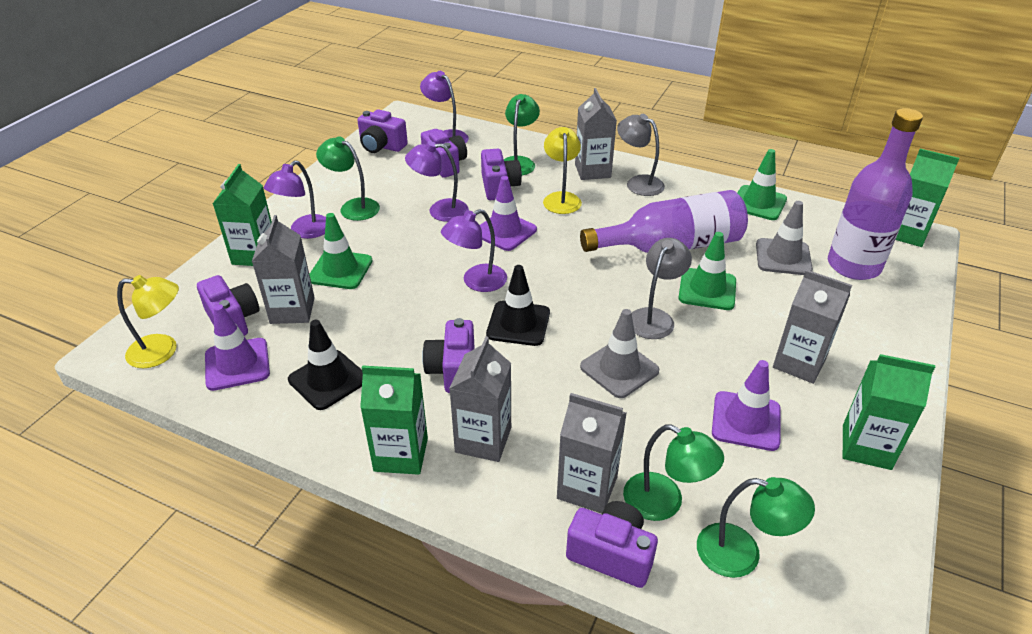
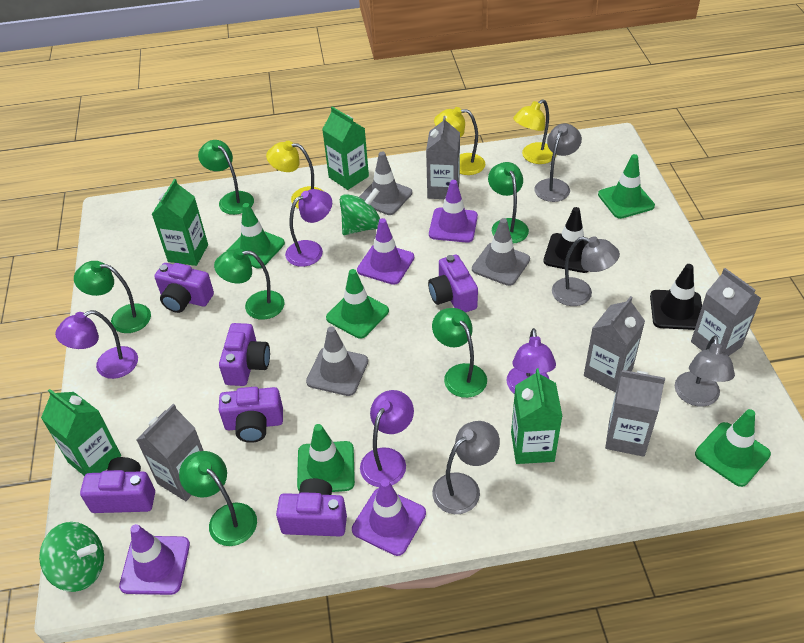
green lamp: [316,136,380,221] [504,94,540,176] [623,424,724,521] [697,477,815,578] = 4 -> [74,261,151,333] [179,451,257,546] [198,140,254,215] [214,248,285,320] [432,308,487,398] [488,162,529,244] = 6
green spinning top: none = 0 -> [39,522,104,592] [340,188,380,235] = 2
green traffic cone: [309,213,373,289] [678,232,736,310] [738,149,787,220] = 3 -> [227,203,285,268] [297,424,355,492] [326,269,389,339] [598,154,655,219] [695,409,771,487] = 5
grey lamp: [617,114,665,196] [632,238,692,339] = 2 -> [432,421,500,514] [534,123,582,202] [552,236,620,306] [675,335,735,407] = 4
grey traffic cone: [580,309,659,398] [756,201,813,275] = 2 -> [306,326,368,396] [359,152,412,215] [472,218,530,286] = 3
purple bottle: [580,190,748,253] [828,108,923,280] = 2 -> none = 0
purple traffic cone: [205,304,270,391] [480,176,537,251] [712,360,781,451] = 3 -> [119,524,190,595] [352,479,426,556] [357,218,414,285] [429,180,478,243] = 4
yellow lamp: [117,275,179,368] [543,127,582,214] = 2 -> [266,141,323,209] [434,107,485,175] [513,99,553,164] = 3

